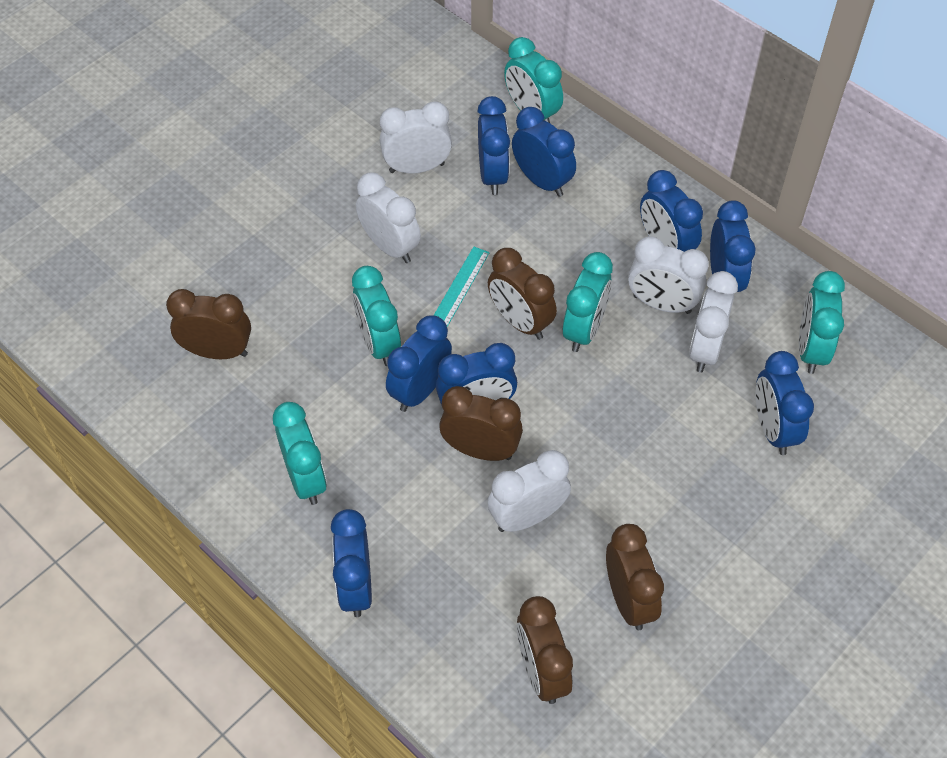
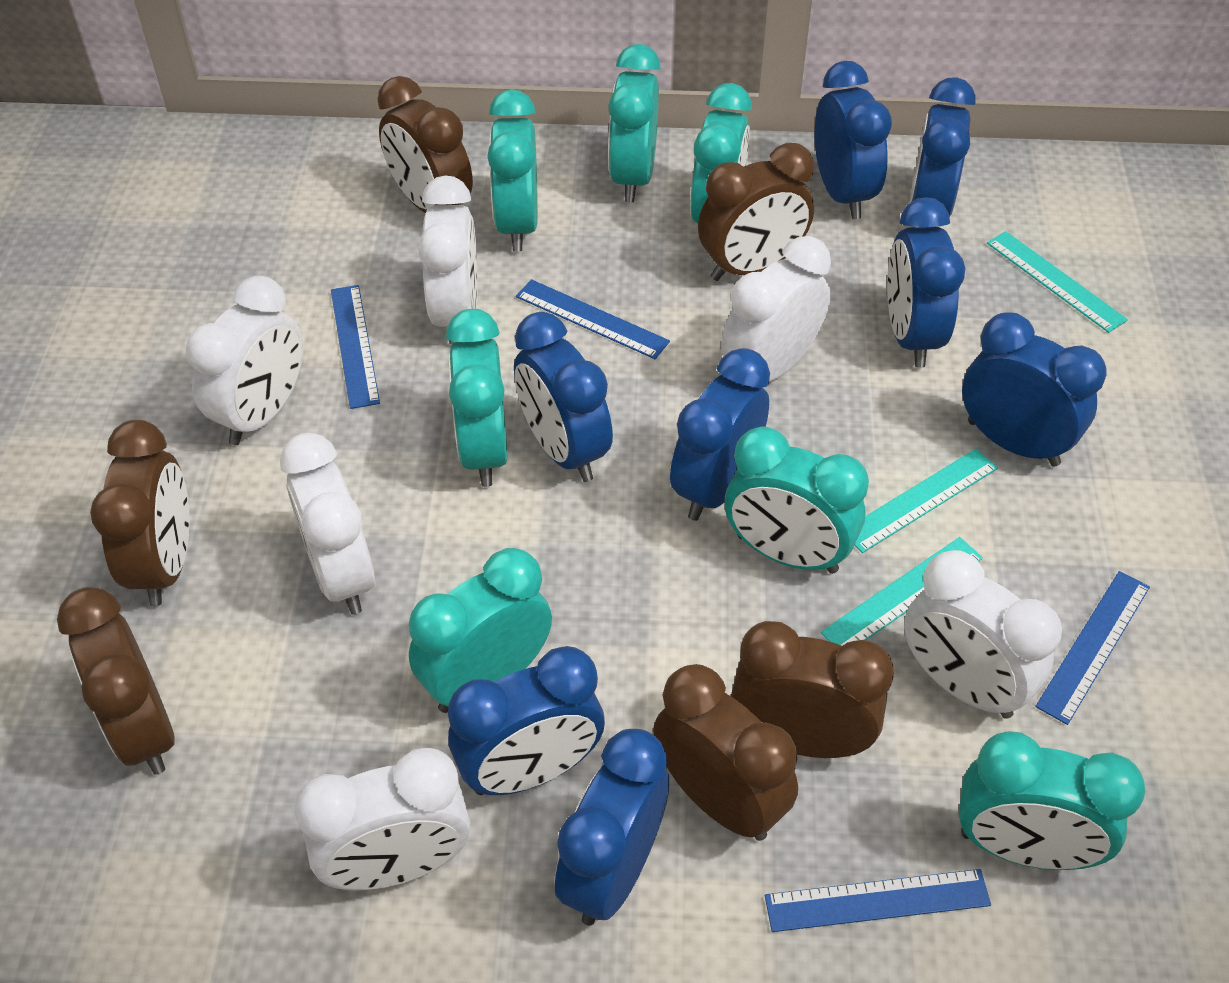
blue ruler: none = 0 -> [331,285,380,409] [516,279,670,359] [765,869,991,932] [1035,571,1150,725] = 4
brown clock: [166,289,251,359] [439,386,523,461] [488,248,557,340] [517,596,573,704] [606,524,664,630] = 5 -> [57,587,174,775] [90,420,189,606] [378,76,473,213] [653,664,798,841] [698,143,814,281] [731,621,894,758] = 6
turquoise clock: [273,402,327,505] [352,266,401,366] [504,37,563,123] [563,252,613,352] [799,271,845,374] = 5 -> [409,548,552,713] [446,309,508,487] [487,89,538,251] [608,44,661,202] [690,83,752,223] [725,427,869,574] [958,731,1145,870] = 7
turquoise ruler: [434,247,490,327] = 1 -> [821,537,983,646] [854,449,998,553] [987,231,1128,333] = 3
white clock: [356,172,421,263] [380,101,452,174] [487,450,571,532] [628,236,709,314] [689,271,738,373] = 5 -> [186,276,303,445] [280,433,375,614] [295,748,470,891] [418,176,477,344] [721,236,831,382] [904,550,1062,719] = 6

